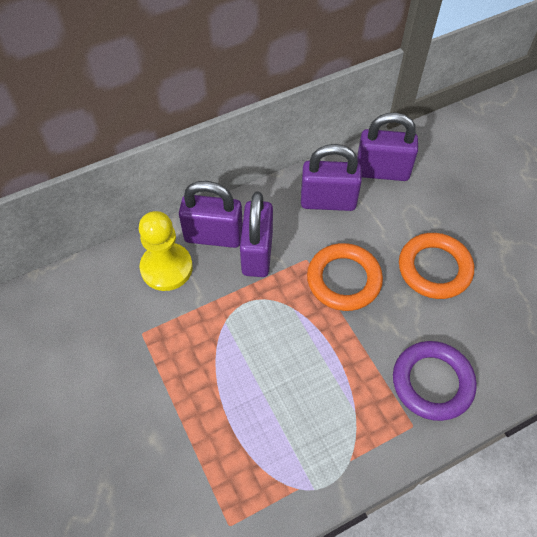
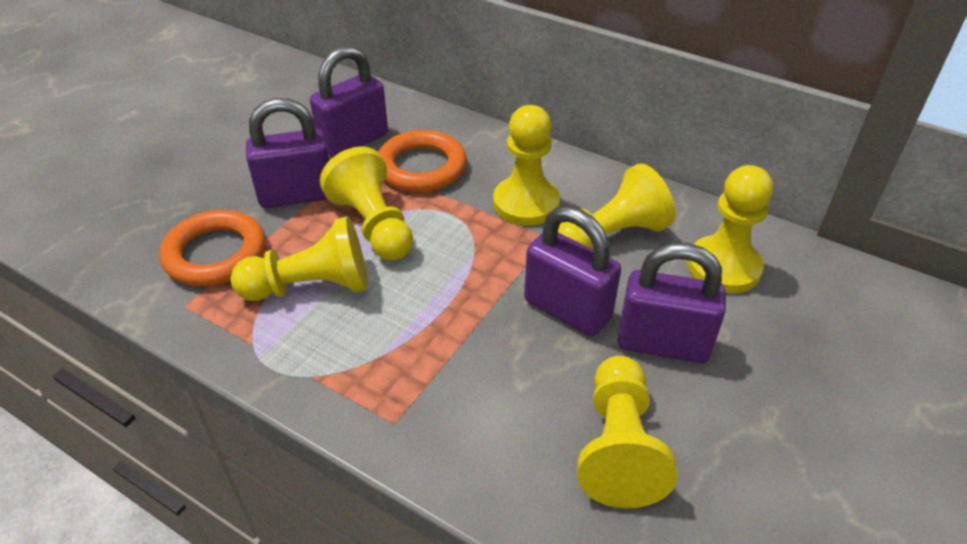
purple ring: [393,341,477,421] = 1 -> none = 0
yellow pawn: [139,211,193,291] = 1 -> [231,216,368,301] [320,146,413,261] [493,105,560,226] [558,163,676,250] [577,356,678,508] [687,165,773,294] = 6

